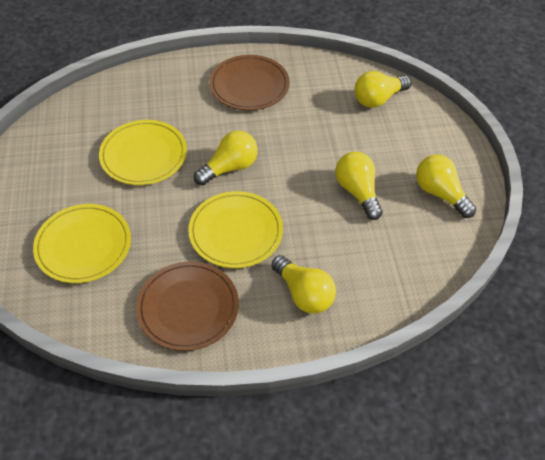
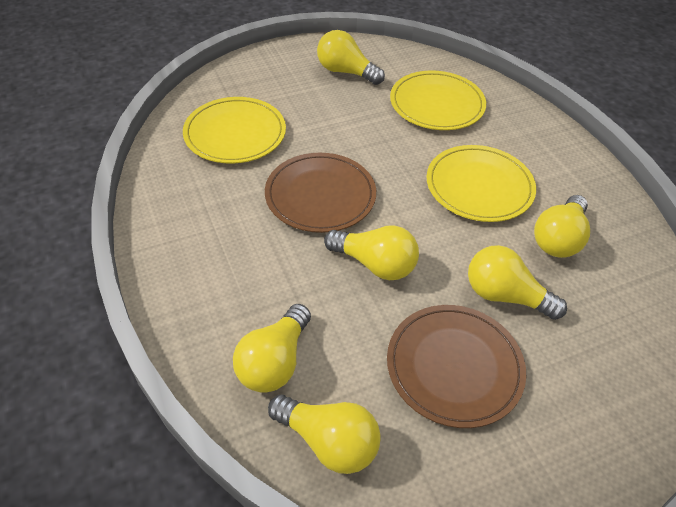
yellow light bulb: [194,131,258,186] [271,255,336,314] [335,152,383,220] [355,71,411,108] [416,155,476,218] = 5 -> [233,304,311,393] [268,395,381,474] [317,30,385,85] [324,225,419,280] [468,245,567,320] [534,195,590,258] = 6

